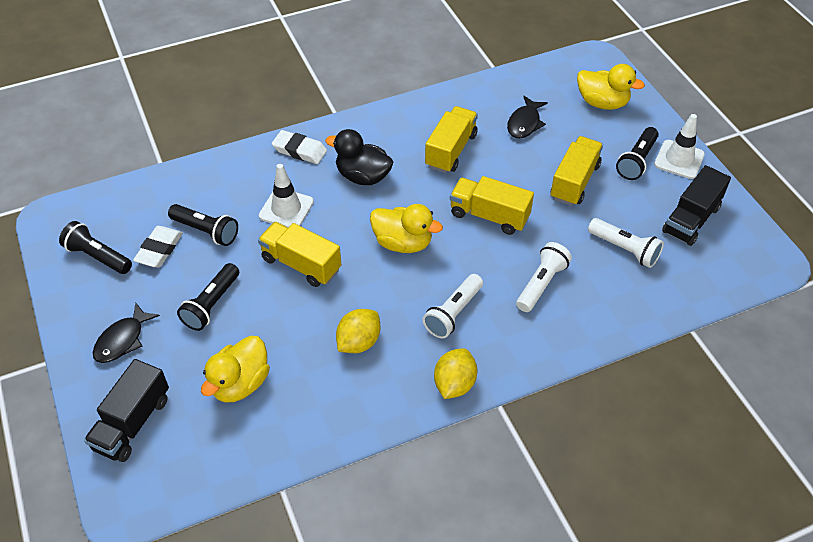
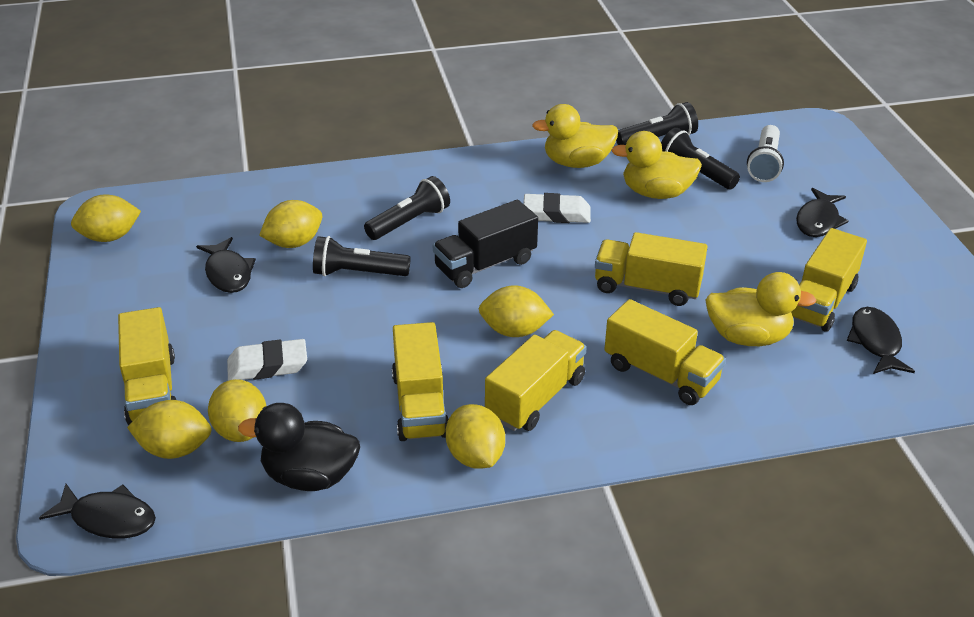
black fish: [93,302,160,363] [507,96,548,138] = 2 -> [39,484,156,538] [196,237,256,293] [796,188,848,237] [847,307,915,374] = 4
black truck: [84,359,169,462] [662,165,731,246] = 2 -> [433,200,538,288] = 1
white flashlight: [423,274,483,338] [516,242,572,312] [588,218,664,268] = 3 -> [747,125,784,182] = 1
white traffic cone: [259,164,314,227] [654,114,705,179] = 2 -> none = 0
yellow lemon: [336,309,380,353] [434,348,477,399] = 2 -> [71,194,141,242] [127,400,211,459] [208,379,266,442] [259,200,322,248] [446,404,505,469] [479,285,554,337] = 6
yellow truck: [258,222,341,287] [425,106,478,173] [450,176,534,235] [550,136,603,206] = 4 -> [118,307,176,425] [392,322,448,441] [485,330,587,431] [595,232,708,306] [604,299,726,405] [791,228,867,332] = 6

